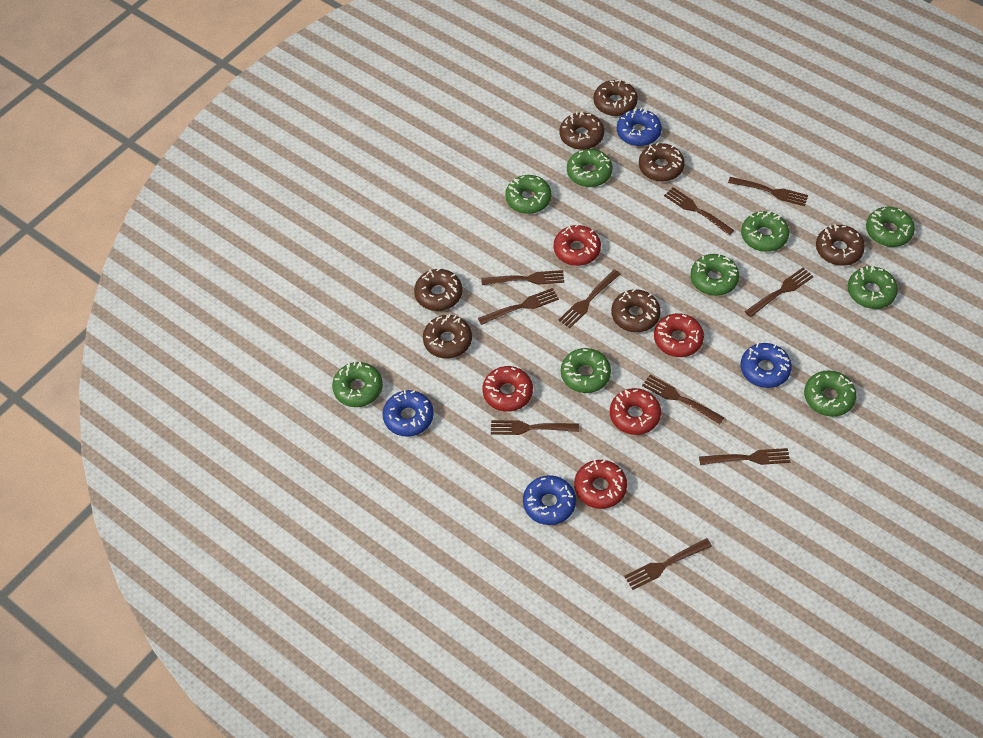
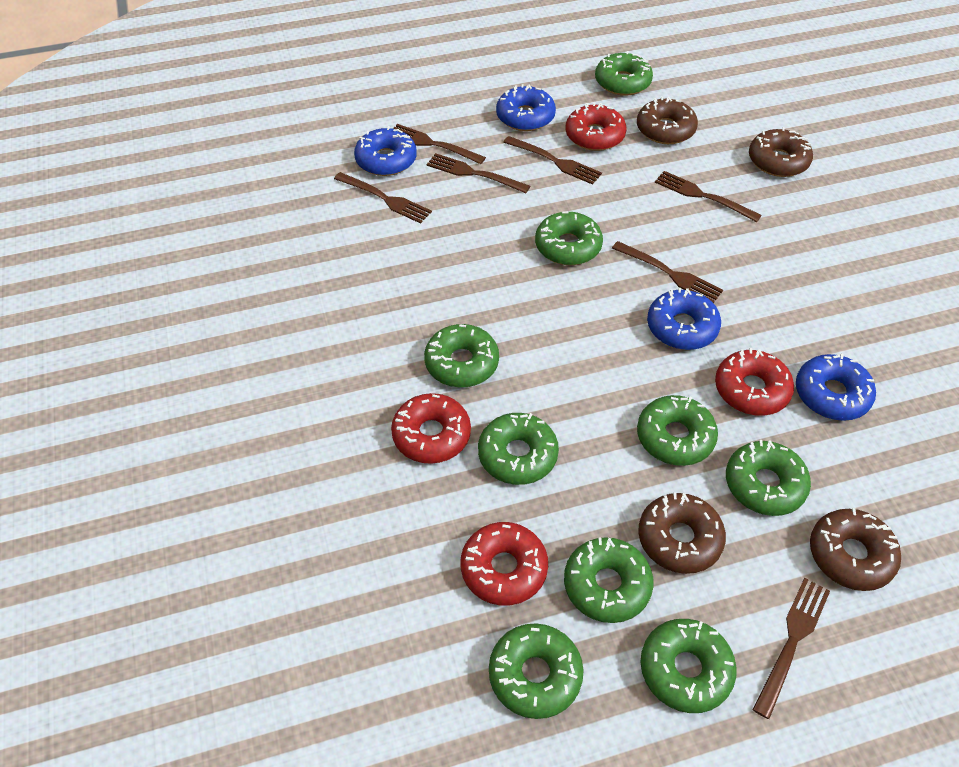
brown donut: [414,268,462,311] [423,314,472,358] [560,112,604,150] [593,79,638,116] [611,289,661,332] [639,142,684,182] [816,224,865,266] = 7 -> [637,97,698,144] [638,492,726,574] [749,127,813,177] [810,508,901,591] = 4
brown fork: [478,288,559,325] [481,270,564,285] [491,420,579,435] [558,269,621,328] [624,538,712,590] [642,375,724,424] [664,187,734,235] [699,448,790,465] [728,177,808,206] [745,267,814,317] = 10 -> [334,172,432,224] [393,124,486,164] [427,153,530,193] [503,136,602,185] [612,241,723,303] [655,171,762,222] [752,578,830,719] = 7
red donut: [482,366,533,412] [554,224,601,266] [574,460,627,509] [610,388,661,435] [654,313,704,357] = 5 -> [391,393,471,464] [461,522,548,606] [566,102,627,151] [715,348,794,416] = 4

